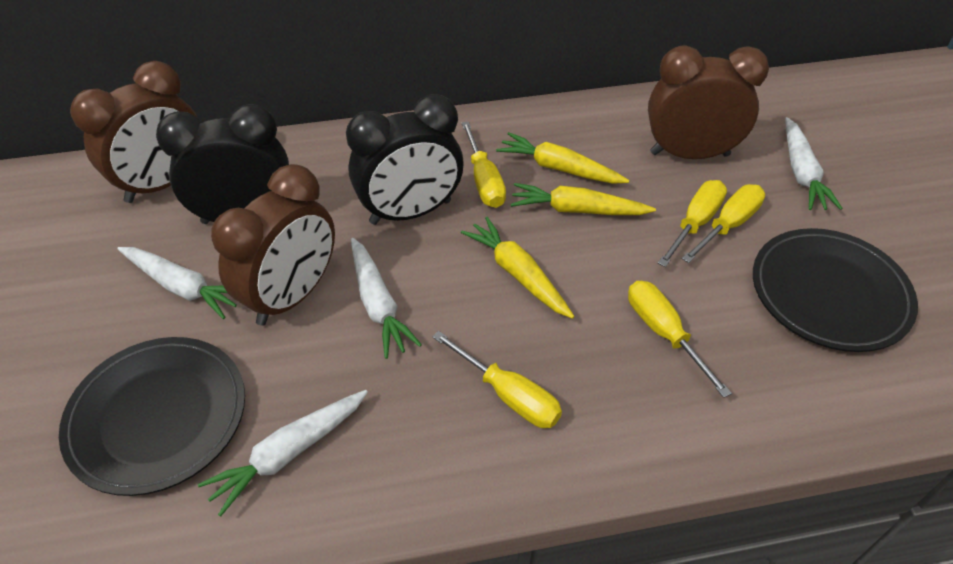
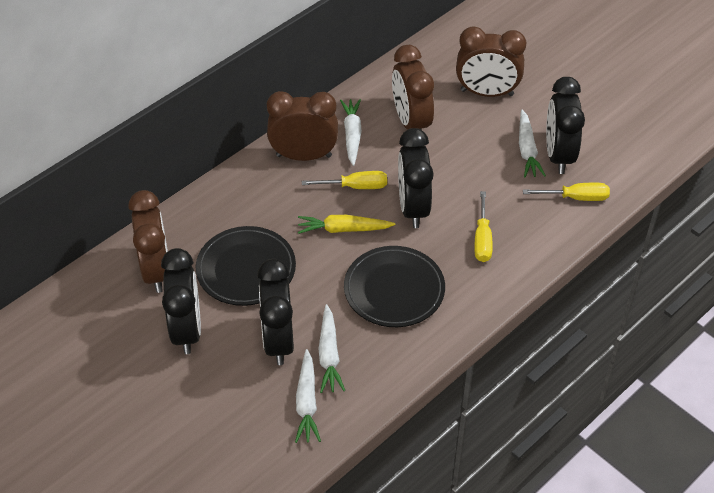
black clock: [156,104,289,224] [346,94,463,225] = 2 -> [161,248,201,354] [257,259,294,365] [398,128,434,228] [546,77,585,174] = 4
brown clock: [70,61,198,203] [211,164,335,326] [648,45,769,159] = 3 -> [129,190,168,293] [267,91,338,161] [392,45,434,130] [456,26,526,97] = 4
yellow carrot: [461,217,575,319] [496,132,629,184] [510,183,656,215] = 3 -> [298,215,395,234] = 1
yellow screwdriver: [432,331,562,428] [461,122,506,208] [628,281,732,398] [658,180,727,267] [682,184,765,263] = 5 -> [302,171,387,189] [474,191,493,262] [523,183,610,201] = 3

